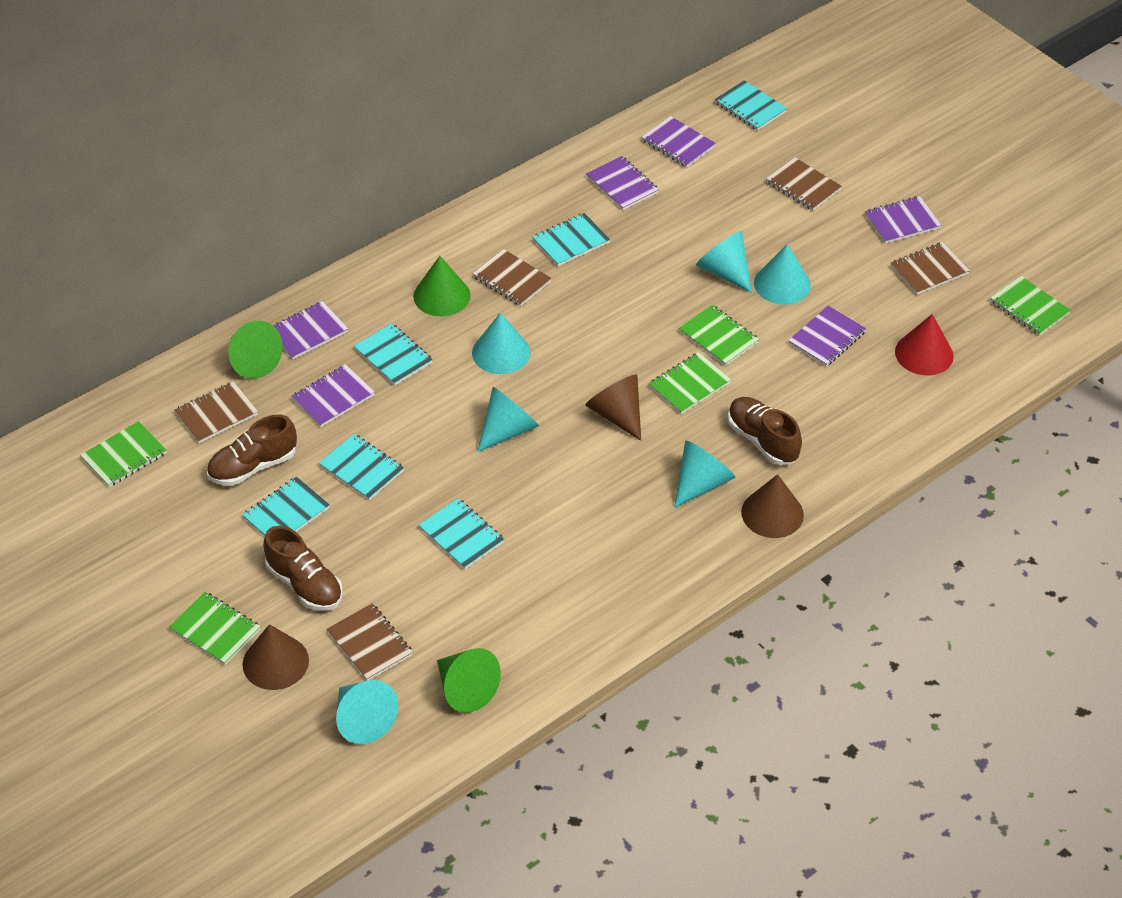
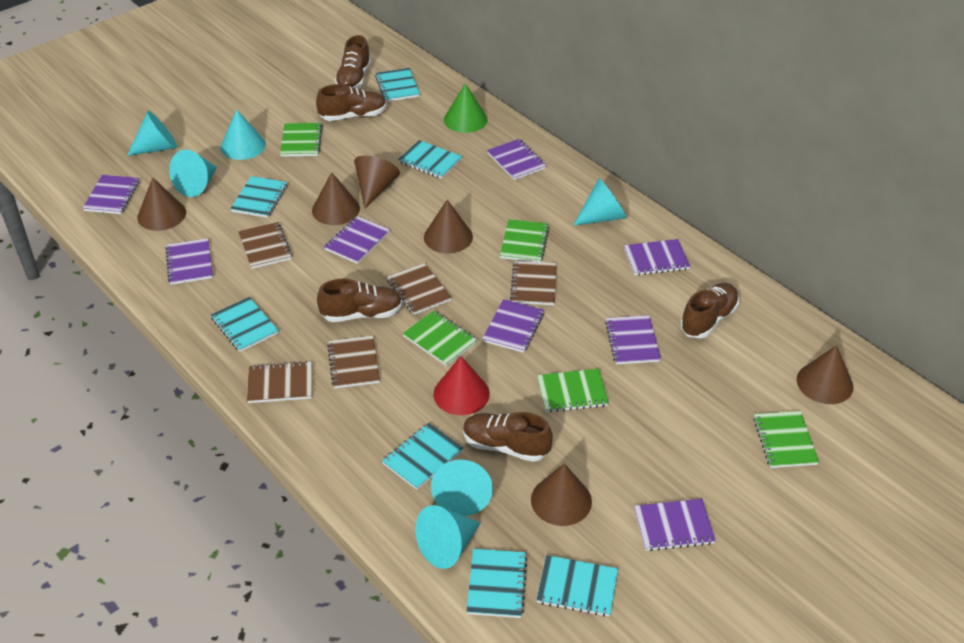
brown cone: [243,624,309,690] [585,374,641,441] [741,474,804,538] = 3 -> [137,178,186,231] [312,172,360,225] [354,156,400,208] [424,200,473,254] [531,463,592,526] [797,345,853,404] = 6
brown shoe: [207,415,297,486] [263,526,343,611] [728,397,802,465] = 3 -> [316,84,387,121] [317,279,403,322] [335,35,371,89] [463,412,553,462] [680,283,739,339] = 5
green cone: [228,321,283,379] [413,256,471,316] [437,648,501,713] = 3 -> [444,83,488,133] = 1
purple notebook: [273,301,348,359] [291,364,375,427] [586,156,659,210] [642,116,716,167] [788,305,866,367] [865,196,942,244] = 6 -> [83,175,140,214] [165,238,213,285] [324,216,390,264] [482,299,544,353] [487,139,547,180] [605,315,661,364] [624,239,690,275] [634,499,716,551] = 8
turquoise notebook: [242,477,330,536] [319,434,404,500] [354,323,433,385] [419,498,504,569] [532,213,610,266] [715,80,787,131] = 6 -> [211,297,279,352] [230,176,287,218] [375,68,420,102] [382,423,464,490] [398,140,462,179] [466,549,527,618] [537,555,618,617] = 7

